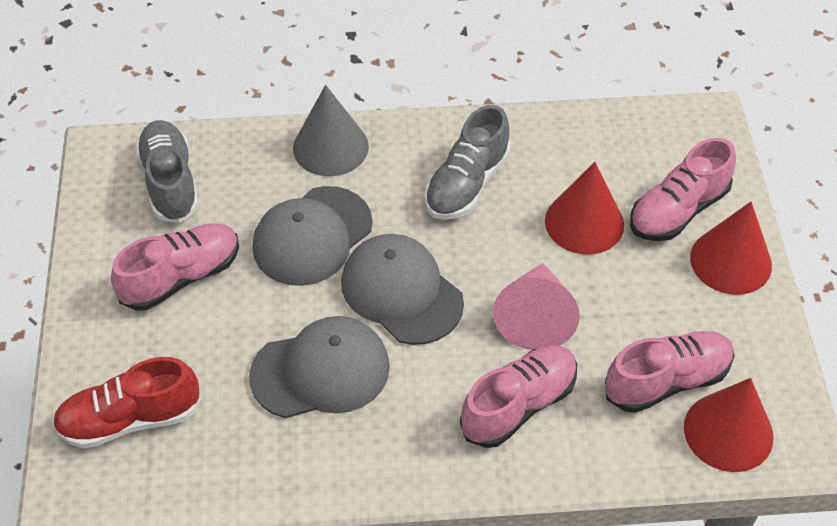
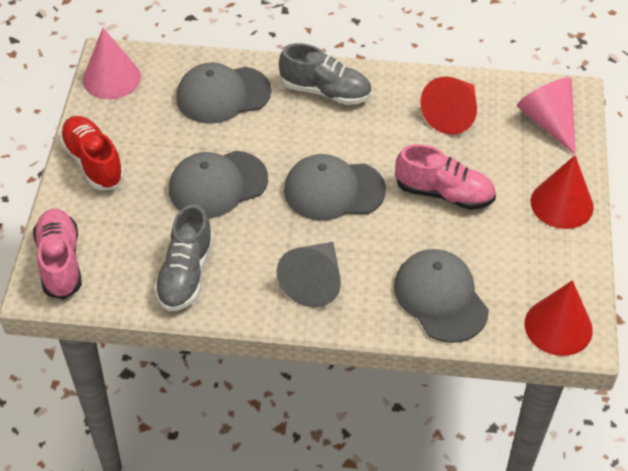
grey cap: [249,316,390,418] [253,186,373,286] [341,234,464,345] = 3 -> [169,151,268,218] [176,62,271,124] [284,154,386,221] [394,249,489,343] = 4
pink cone: [493,263,580,350] = 1 -> [83,28,141,99] [517,77,576,155] = 2
pink shoe: [111,223,239,311] [460,345,577,448] [605,331,734,413] [630,138,736,241] = 4 -> [33,209,82,299] [395,144,496,210] = 2

